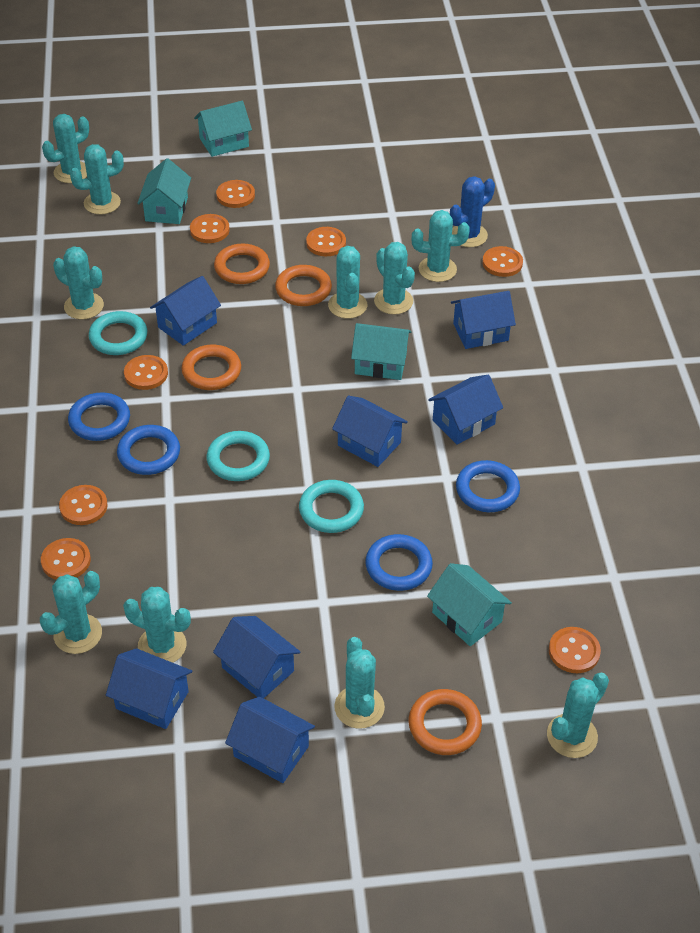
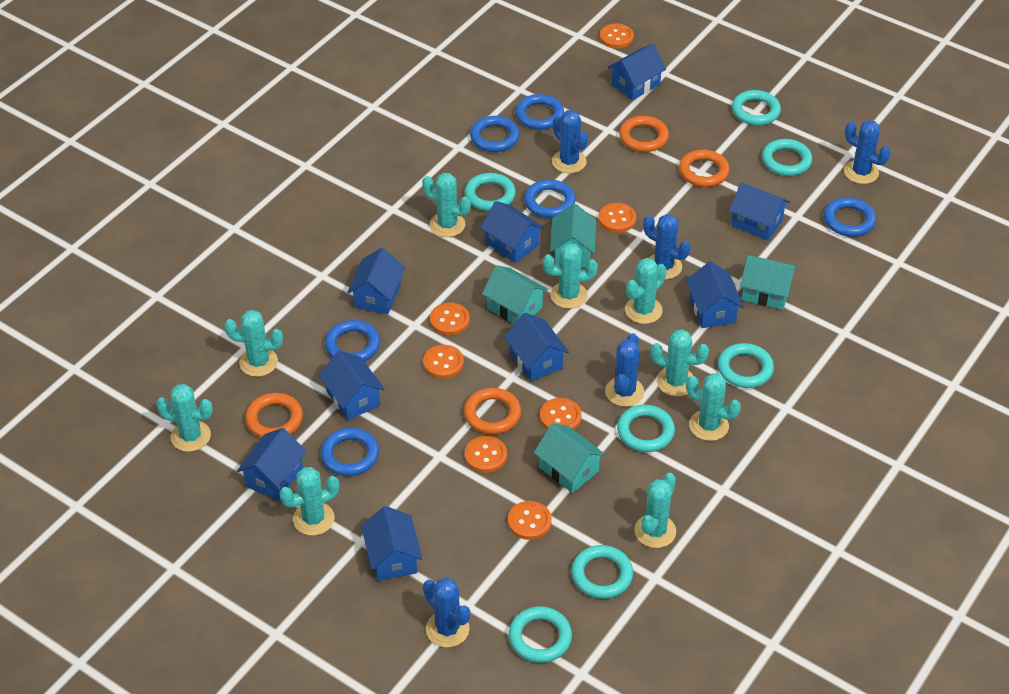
blue cactus: [450,176,495,247] = 1 -> [423,577,470,648] [552,110,588,173] [605,333,644,407] [643,214,691,279] [844,120,891,184] = 5
blue house: [106,648,192,729] [150,276,221,346] [213,616,300,698] [225,697,315,783] [332,396,408,467] [428,375,503,445] [451,291,516,349] = 7 -> [237,428,307,501] [319,351,385,421] [348,248,405,314] [361,506,422,581] [480,201,544,263] [504,313,569,381] [608,44,666,100] [686,261,744,328] [729,182,790,240] = 9
blue ring: [68,392,130,441] [117,425,180,475] [365,534,433,591] [456,460,520,512] = 4 -> [320,428,379,476] [325,320,380,362] [470,116,520,152] [515,94,564,130] [524,179,575,218] [824,197,876,237] = 6
orange button: [41,538,91,580] [59,485,107,525] [124,355,168,390] [190,214,230,243] [216,180,255,208] [306,227,346,256] [482,246,523,277] [549,627,601,673] = 8 -> [423,345,464,379] [430,303,470,335] [465,436,507,473] [508,501,552,540] [540,398,582,430] [598,203,636,233] [600,23,634,48] = 7
turquoise cactus: [40,571,102,654] [42,114,89,183] [53,246,104,320] [70,144,124,215] [123,587,191,663] [328,246,367,319] [334,637,385,729] [374,242,415,315] [412,210,470,282] [547,673,609,758] = 10 -> [156,384,213,452] [224,310,283,377] [279,467,339,536] [422,173,471,237] [543,243,598,309] [625,258,667,324] [634,473,676,548] [650,329,709,396] [686,373,741,441] = 9
turquoise ring: [89,311,147,355] [207,431,270,481] [299,480,364,533] = 3 -> [465,173,516,211] [509,606,572,663] [571,545,633,599] [617,405,675,452] [718,343,774,388] [732,90,781,126] [762,139,812,176] = 7

